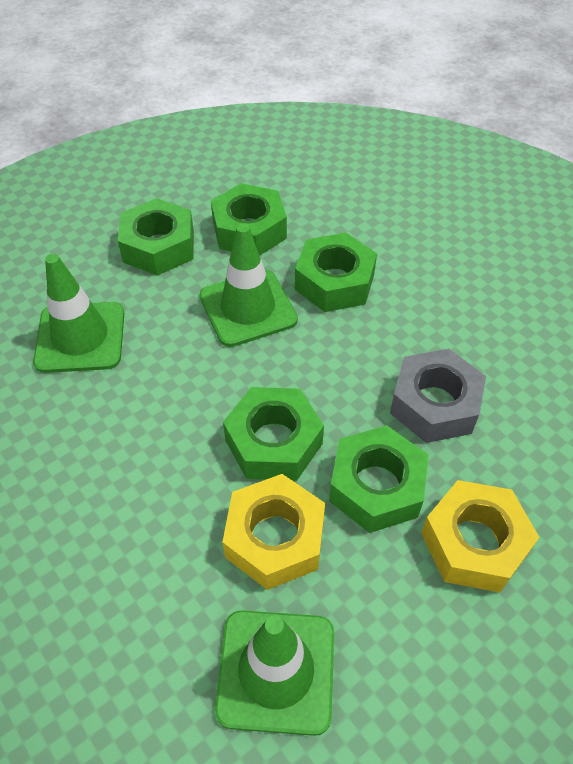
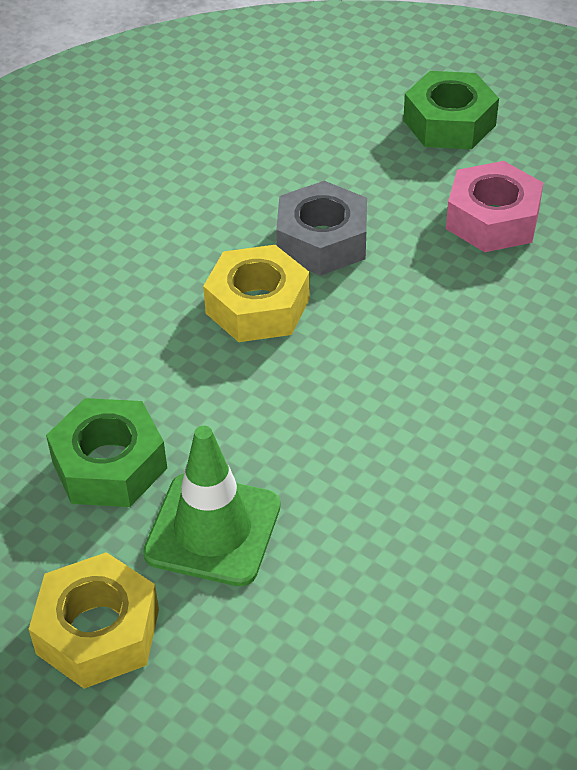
green nut: [118,198,194,276] [211,183,287,255] [223,387,324,481] [295,233,377,312] [329,425,429,533] = 5 -> [46,398,167,507] [403,71,499,149] = 2
green traffic cone: [33,254,124,373] [200,224,298,347] [215,610,334,736] = 3 -> [143,426,281,586] = 1
pink nut: none = 0 -> [446,161,543,252] = 1

